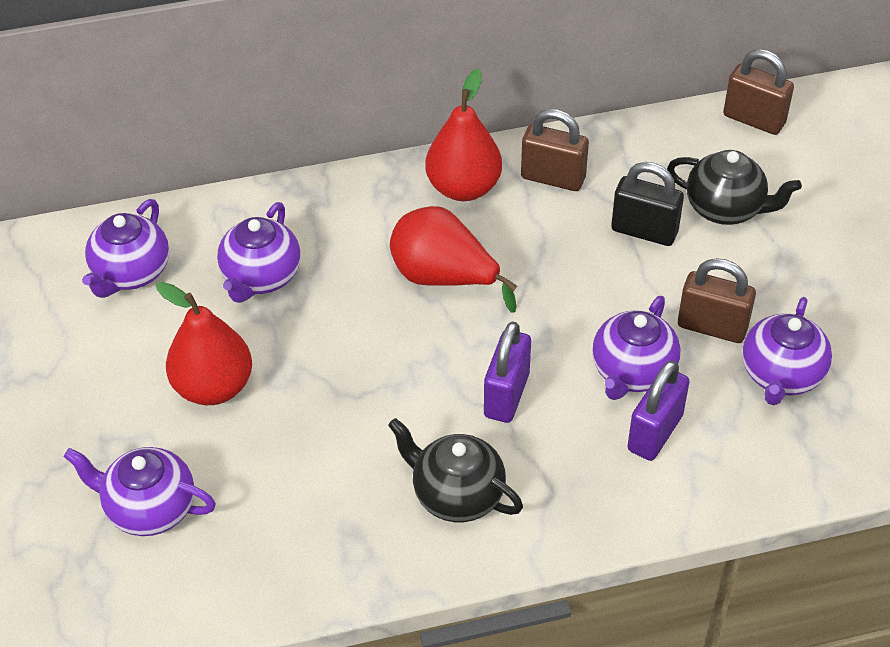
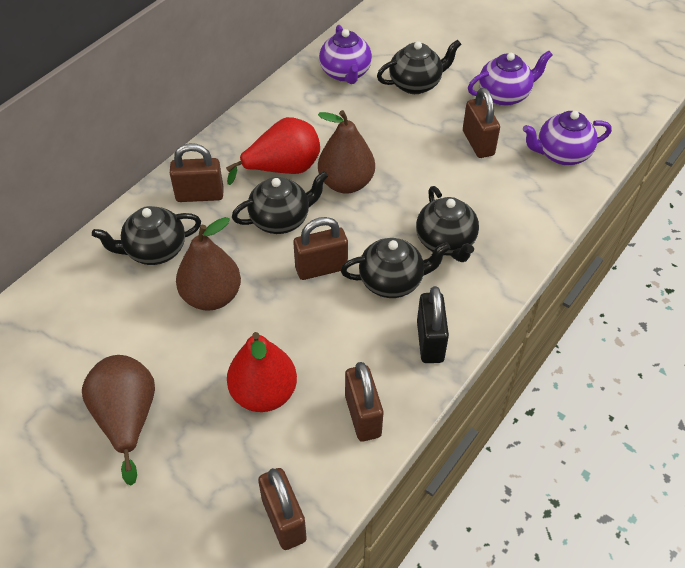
black teapot: [388,418,523,522] [667,150,802,225] = 2 -> [92,206,201,265] [232,171,328,234] [341,238,450,298] [377,40,461,94] [416,186,479,262] = 5
brown padlock: [521,109,589,191] [678,258,756,343] [723,49,794,135] = 3 -> [170,143,224,202] [258,468,307,550] [293,217,348,280] [345,362,383,441] [463,88,500,158] = 5
brown pear: none = 0 -> [82,355,155,486] [176,217,241,311] [318,110,375,194] = 3
purple padlock: [484,321,531,423] [627,360,690,461] = 2 -> none = 0
purple teapot: [64,447,216,536] [82,199,169,298] [217,202,301,303] [592,296,680,400] [742,297,832,405] = 5 -> [319,25,372,84] [468,51,553,106] [523,111,612,165] = 3
red pear: [156,282,252,405] [390,206,517,312] [426,69,502,201] = 3 -> [226,117,320,185] [227,332,297,412] = 2

